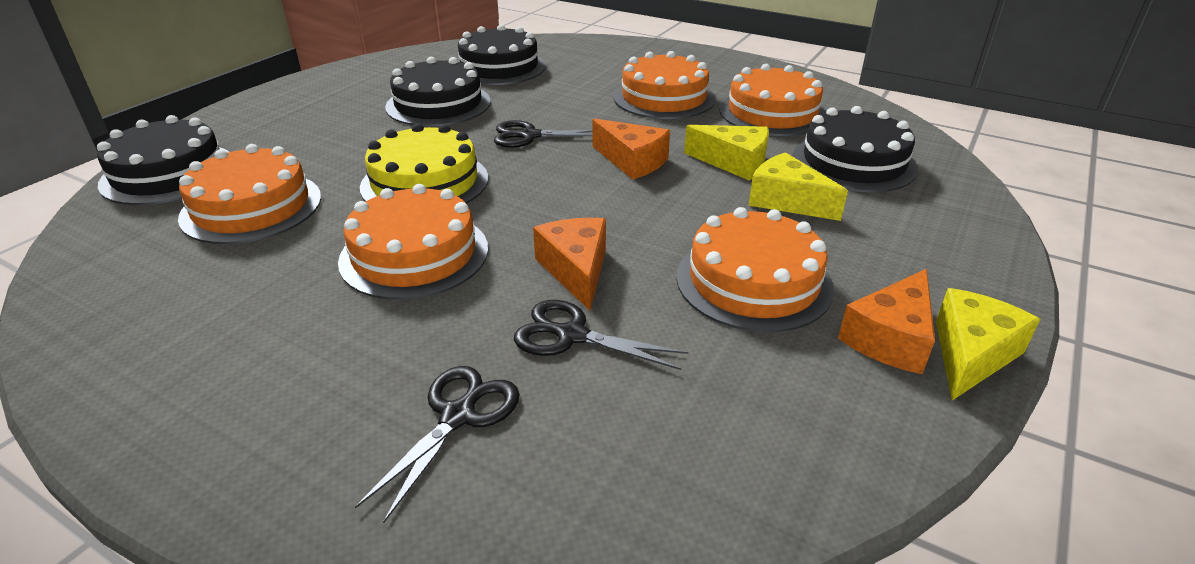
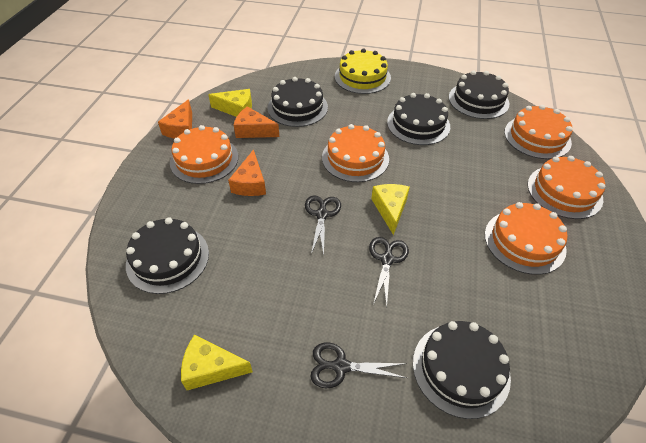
black cake: [97,115,229,205] [385,57,491,126] [458,24,546,85] [792,106,918,192] = 4 -> [126,217,209,294] [267,77,328,127] [387,93,450,145] [413,321,511,419] [449,70,509,119] = 5

